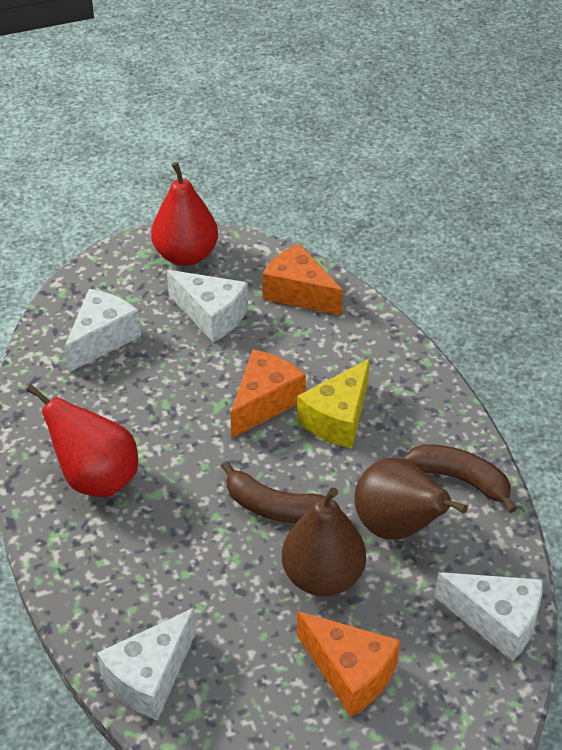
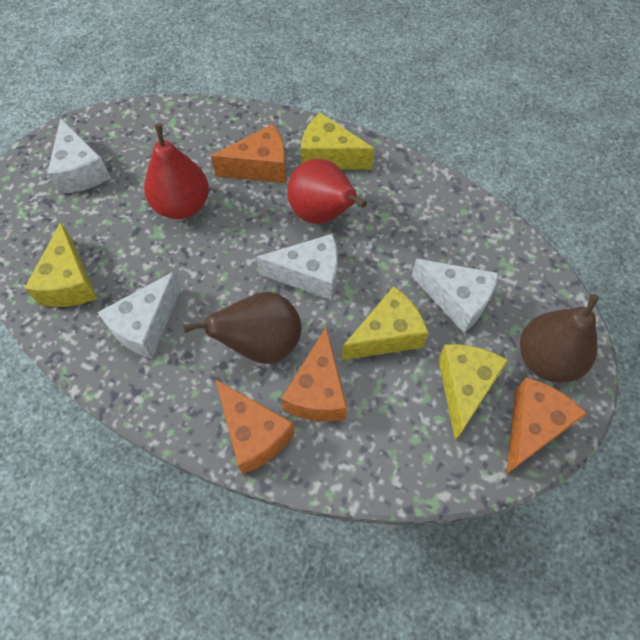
brown banana: [221,461,325,523] [403,444,517,513] = 2 -> none = 0
orange cheese: [230,350,306,438] [262,243,343,316] [297,611,400,717] = 3 -> [211,124,286,183] [215,379,295,474] [281,328,347,421] [506,378,587,474] = 4
yellow cheese: [297,358,370,448] = 1 -> [24,222,97,307] [301,113,375,169] [342,286,429,360] [438,344,508,440] = 4

